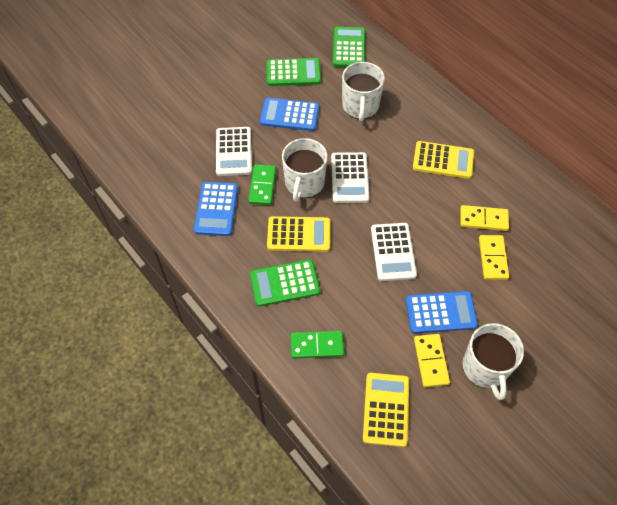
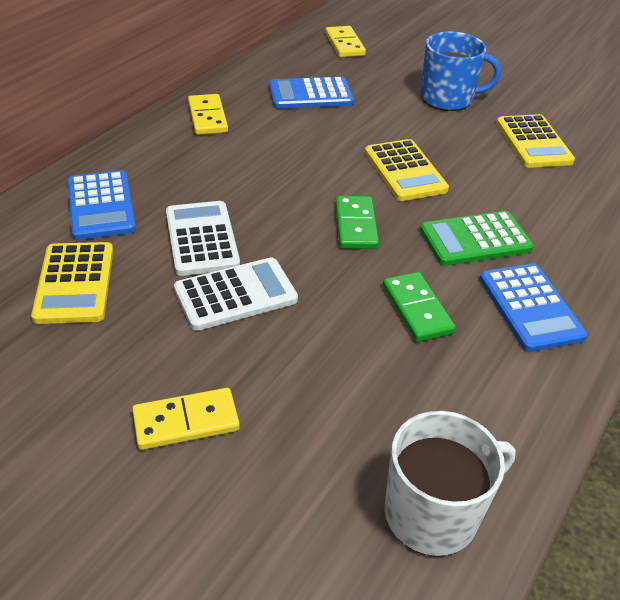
blue mug: none = 0 -> [421,31,501,111] = 1
green calculator: [250,259,320,307] [266,58,321,86] [333,27,365,67] = 3 -> [420,211,534,266] = 1
white calculator: [216,127,252,176] [331,152,370,203] [371,223,417,281] = 3 -> [166,201,240,276] [174,257,298,331] = 2
white mug: [282,138,328,202] [342,62,385,121] [463,323,524,400] = 3 -> [385,411,515,556] = 1

